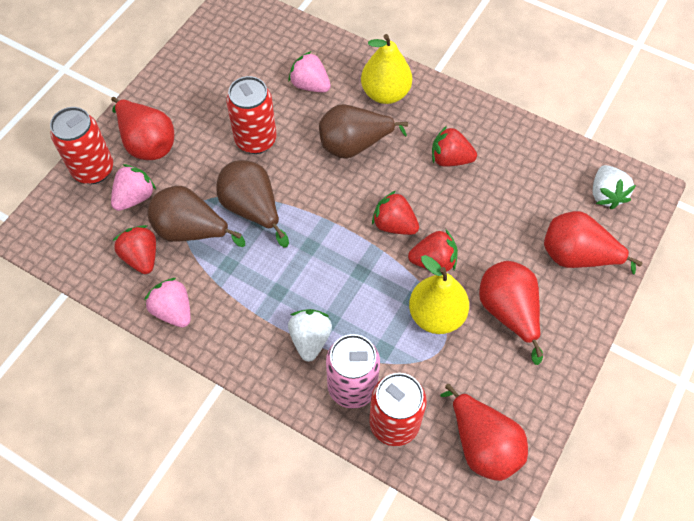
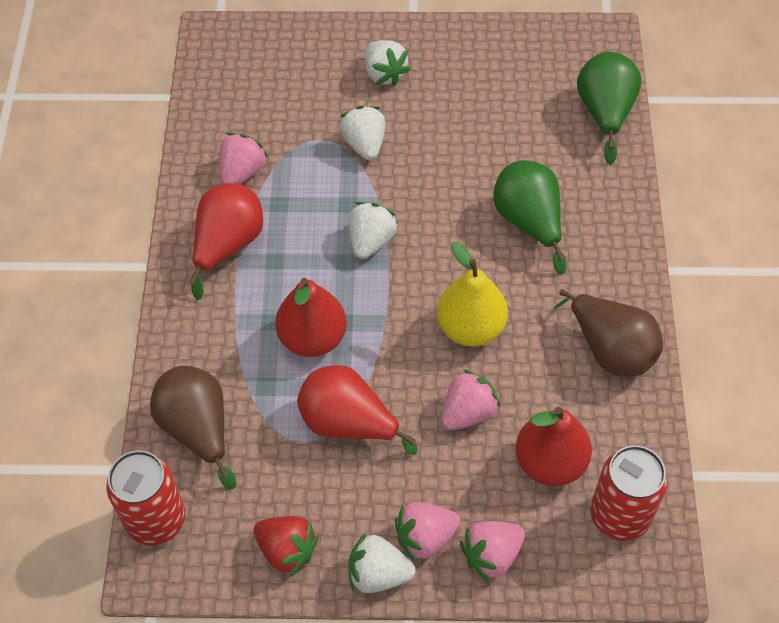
brown pear: [147,186,245,247] [216,160,289,248] [319,104,408,159] = 3 -> [150,366,236,489] [554,289,663,376] = 2
green pear: none = 0 -> [493,160,567,275] [577,52,641,165] = 2
pink can: [326,334,380,409] = 1 -> none = 0
pink strawberry: [111,164,156,211] [144,278,191,328] [288,51,331,92] = 3 -> [219,133,268,184] [395,502,461,562] [441,369,501,430] [460,521,525,582] = 4
red can: [50,107,113,184] [226,76,277,154] [369,373,427,446] = 3 -> [106,450,185,546] [590,445,668,541] = 2
red strawberry: [113,225,156,274] [372,191,419,235] [408,229,458,272] [432,126,477,167] = 4 -> [253,516,318,576] = 1
white strawberry: [288,309,332,362] [593,165,636,210] = 2 -> [339,106,386,160] [348,533,416,593] [349,202,398,259] [365,40,410,86] = 4
yellow pear: [361,34,412,104] [409,255,469,334] = 2 -> [437,242,508,346] = 1

